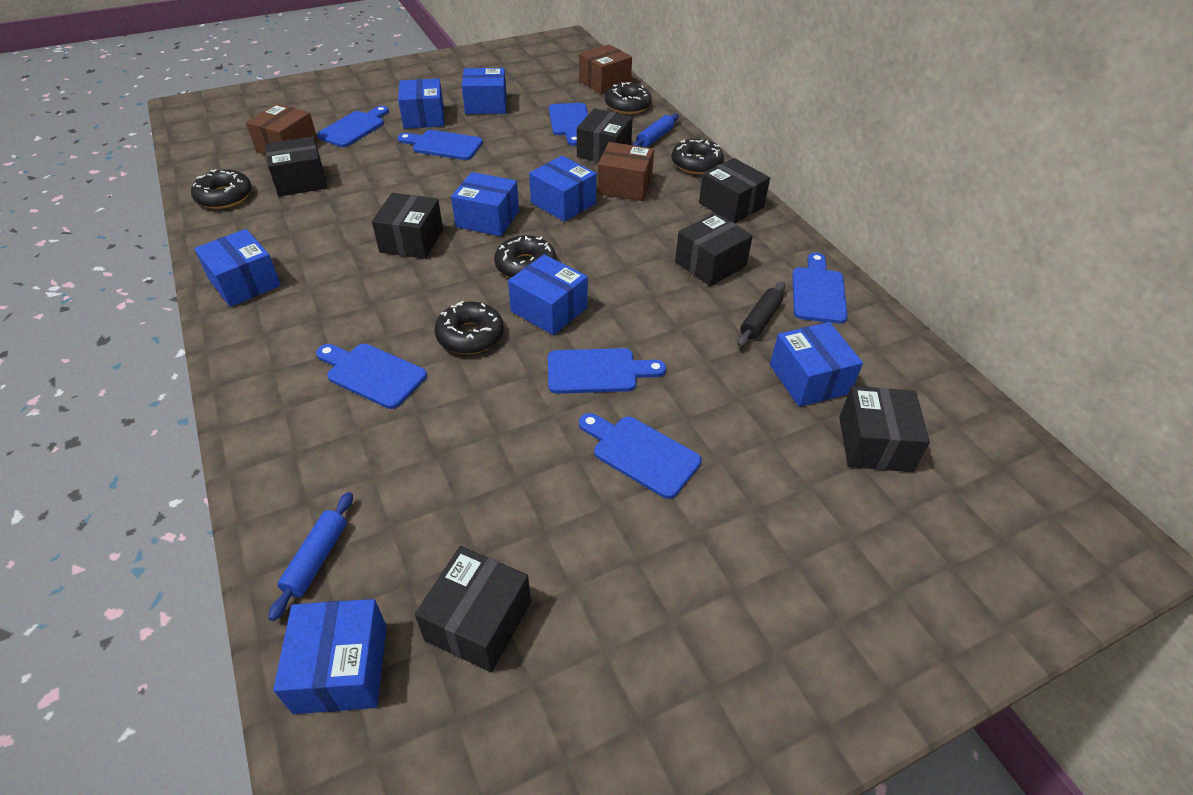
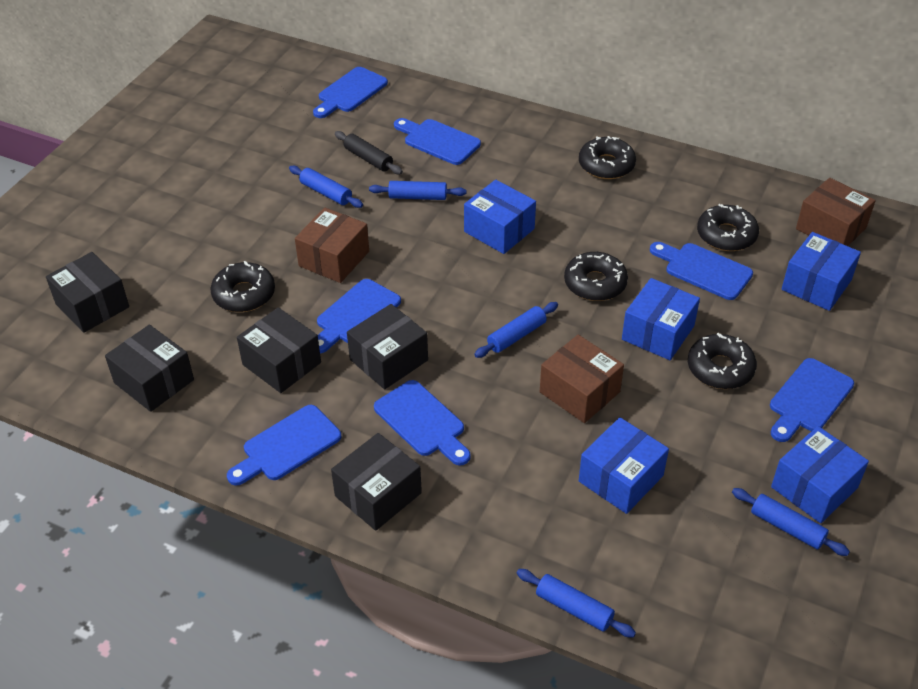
black box: [265,136,327,196] [372,193,443,259] [415,546,531,672] [577,108,633,162] [675,213,753,286] [699,158,770,223] [839,386,930,472] = 7 -> [46,252,129,333] [105,325,194,412] [237,307,321,393] [331,433,422,531] [347,304,428,389] = 5
blue box: [194,229,281,307] [273,599,387,714] [398,79,444,129] [451,172,519,236] [462,68,507,114] [508,254,588,335] [529,156,597,222] [770,322,863,407] = 8 -> [464,180,536,254] [579,417,669,514] [622,278,700,360] [771,426,869,523] [782,232,861,311] = 5
blue rolling pin: [268,492,353,621] [632,113,679,147] = 2 -> [289,166,363,208] [369,181,466,200] [474,302,558,358] [517,569,636,638] [732,488,850,556] = 5

